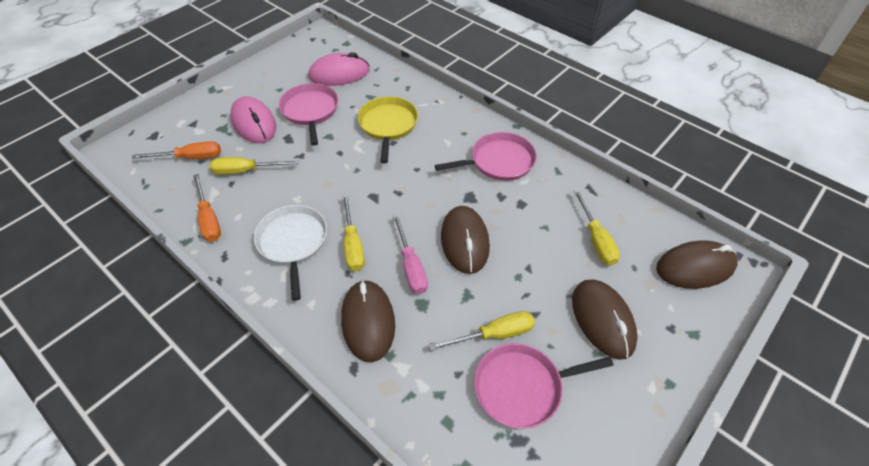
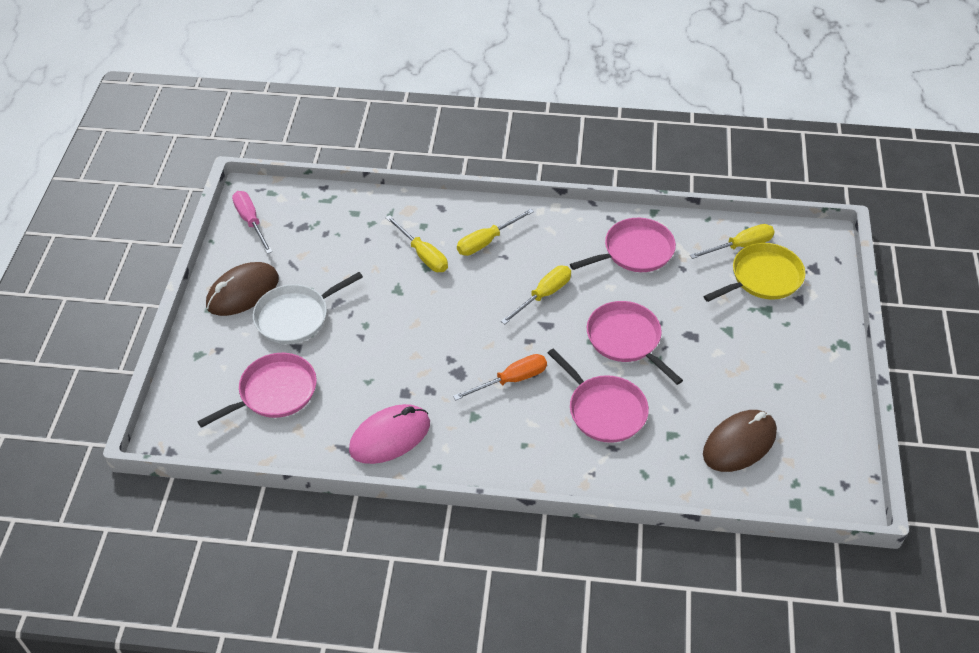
brown mouse: [341,280,395,362] [441,206,490,274] [572,280,638,360] [656,241,738,289] = 4 -> [206,262,279,316] [703,410,777,472] = 2
orange screwdriver: [132,141,221,159] [193,174,221,242] = 2 -> [453,354,547,401] = 1
pink mouse: [230,96,276,143] [308,52,370,86] = 2 -> [349,404,430,464] = 1
pink pan: [279,83,338,146] [435,132,537,181] [474,343,614,429] = 3 -> [197,353,317,428] [548,348,649,443] [570,218,676,272] [587,301,683,385] = 4

